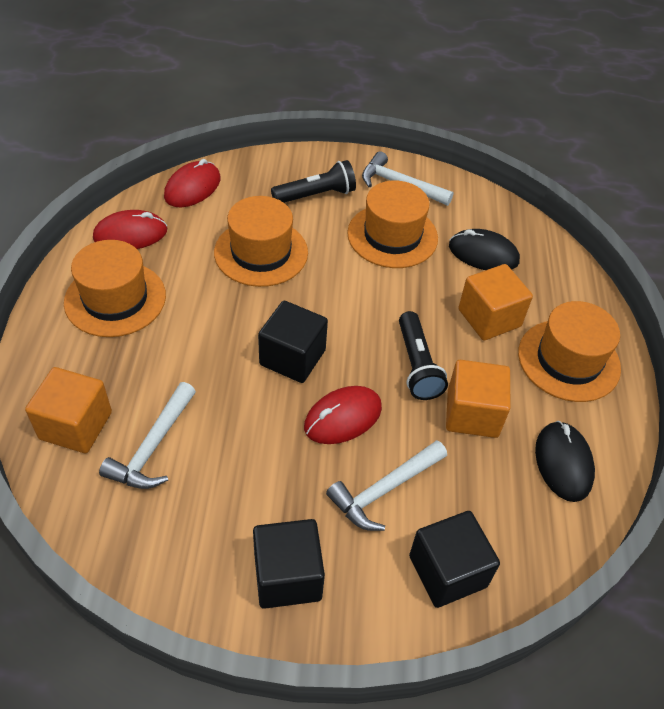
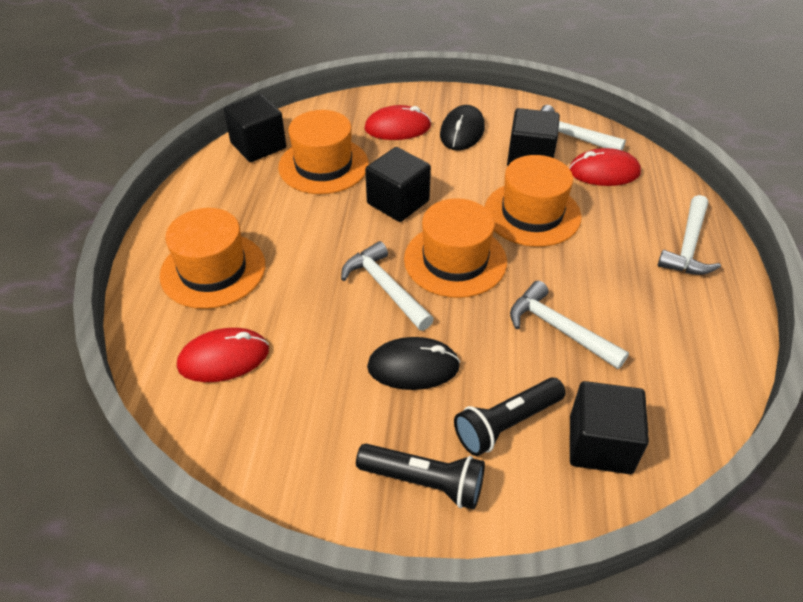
black cube: [253,519,325,609] [258,301,328,383] [409,511,500,608] = 3 -> [224,94,286,162] [365,147,431,222] [507,108,560,166] [570,381,649,474] = 4
orange cube: [25,367,112,453] [446,360,510,438] [458,264,533,340] = 3 -> none = 0
white hammer: [99,382,196,489] [326,440,447,531] [362,151,454,206] = 3 -> [341,241,434,331] [510,281,629,369] [540,105,626,151] [658,195,721,275] = 4

